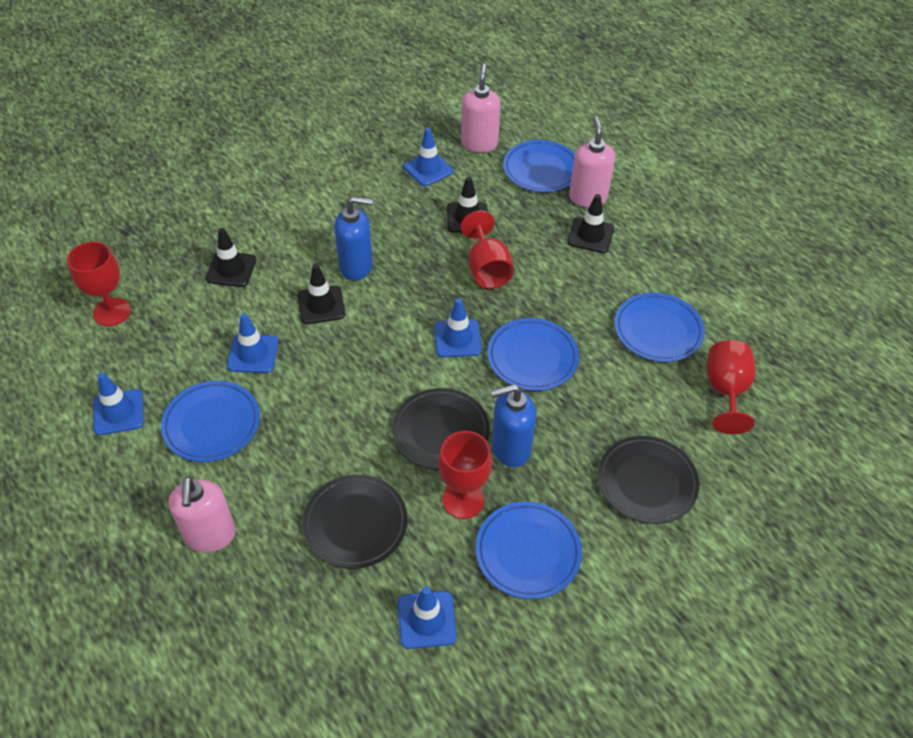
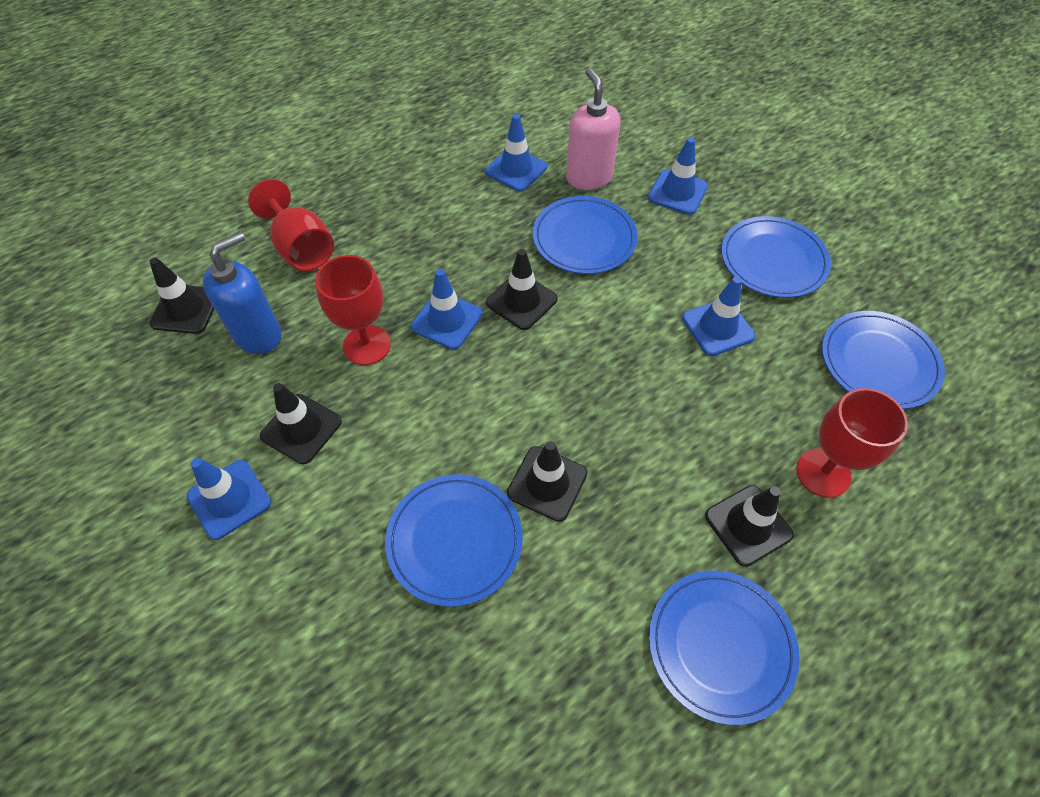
black plate: [302,475,407,569] [392,388,490,470] [598,436,699,524] = 3 -> none = 0
black traffic cone: [206,228,257,287] [297,264,345,324] [447,176,488,233] [567,194,614,253] = 4 -> [149,258,214,334] [260,383,342,464] [486,249,558,330] [507,441,587,522] [705,485,794,567] = 5
blue soap dispenser: [335,196,373,281] [491,384,536,467] = 2 -> [203,232,281,354] = 1
pink soap dispenser: [168,477,236,552] [461,64,501,153] [569,116,615,207] = 3 -> [566,68,621,190] = 1
red goblet: [67,242,131,326] [438,431,492,519] [461,211,514,289] [707,340,756,434] = 4 -> [248,179,334,271] [315,255,391,365] [796,388,908,498] = 3

